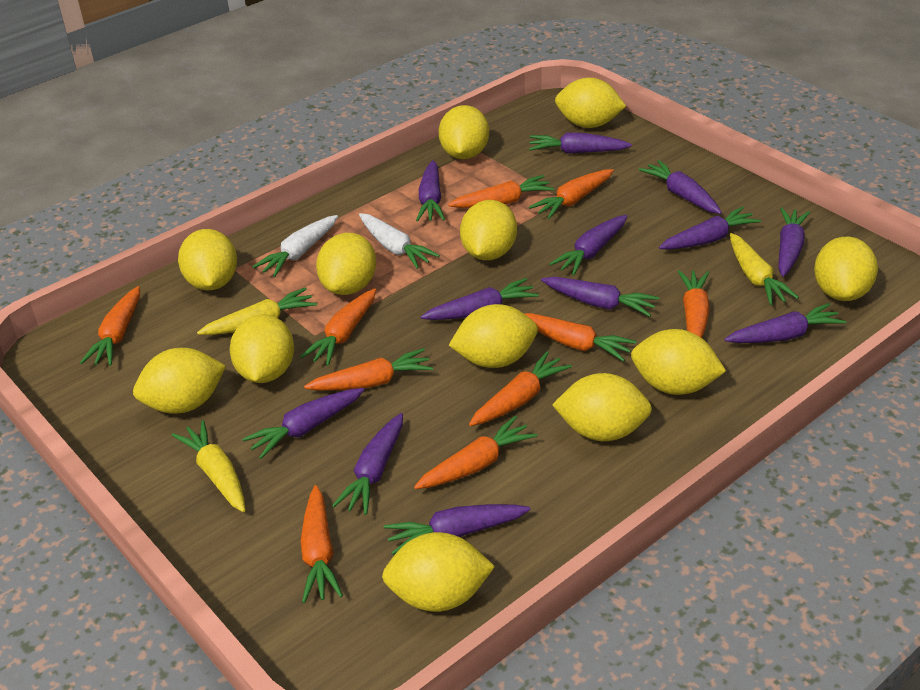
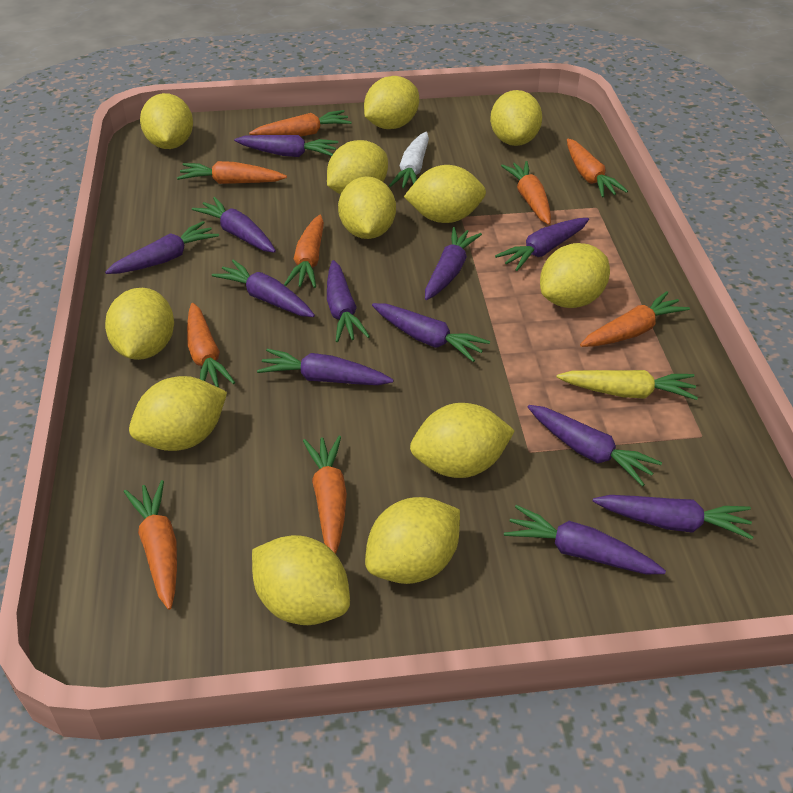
orange carrot: [80,286,140,366] [300,288,376,366] [300,485,343,603] [304,348,433,391] [414,416,537,489] [448,175,554,208] [469,351,572,426] [524,313,636,362] [529,169,614,219] [678,270,710,338] = 10 -> [124,480,177,610] [177,161,287,184] [187,303,235,387] [249,110,351,137] [284,215,324,288] [303,436,347,554] [501,161,551,225] [567,139,628,198] [580,291,690,347] = 9
white carrot: [252,215,338,277] [359,213,440,269] = 2 -> [389,132,429,188] = 1
yellow carrot: [171,420,245,512] [197,287,317,335] [730,233,799,305] = 3 -> [556,370,698,400] = 1

